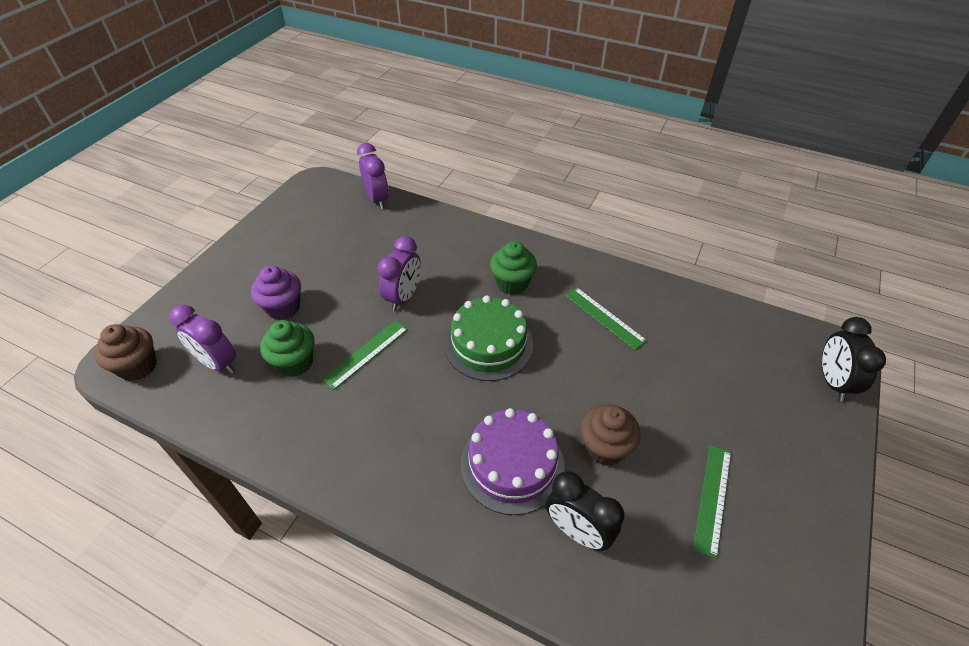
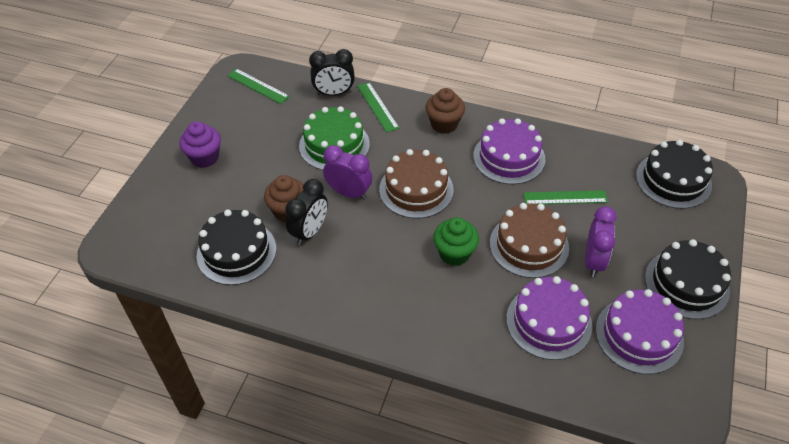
black cake: none = 0 -> [197,209,276,285] [636,140,713,209] [645,239,731,319] = 3
brown cake: none = 0 -> [379,149,454,218] [490,203,569,278] = 2
green cupcake: [260,320,315,377] [490,241,537,295] = 2 -> [433,217,479,266] = 1
purple cake: [461,408,564,515] = 1 -> [473,118,545,185] [506,276,592,360] [596,289,684,374] = 3
purple clock: [169,305,236,374] [357,143,389,209] [377,236,421,311] = 3 -> [323,145,372,200] [585,206,617,277] = 2

